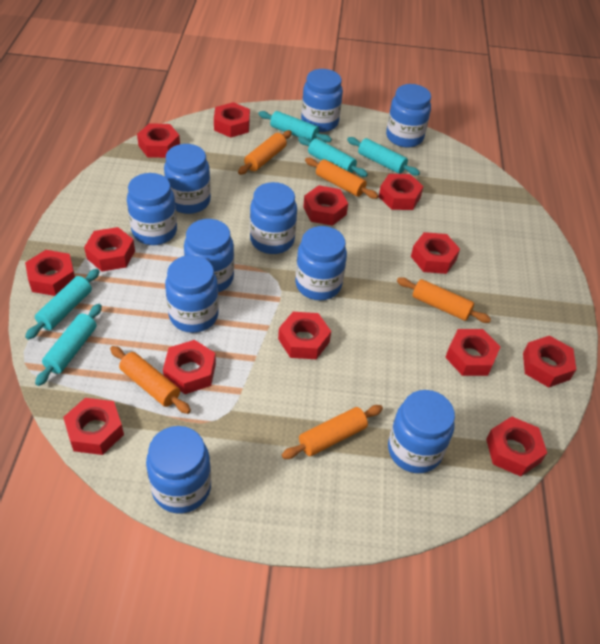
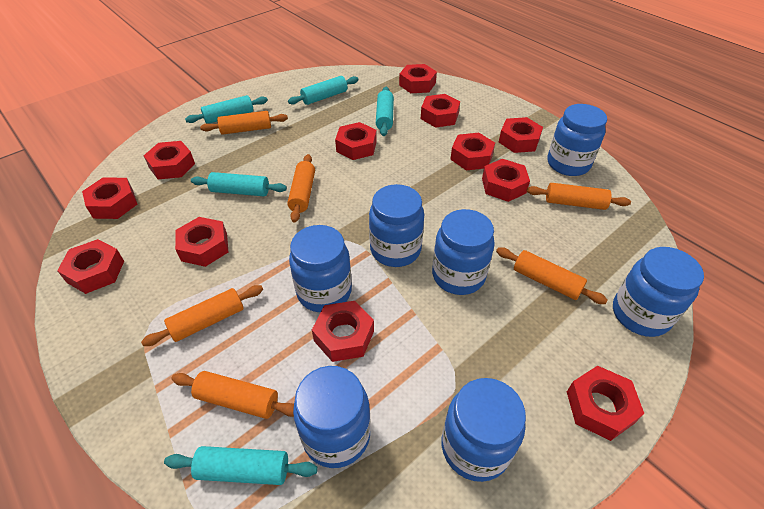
blue jar: [127,173,177,245] [146,426,211,513] [164,144,211,214] [165,255,219,333] [184,219,234,292] [250,182,297,254] [295,226,347,300] [301,69,343,132] [386,84,431,148] [388,390,455,473] = 10 -> [289,225,352,312] [293,366,371,468] [369,184,424,267] [432,209,495,295] [441,378,526,482] [547,104,607,176] [613,247,704,337] = 7
orange rolling pin: [110,346,191,414] [238,130,292,175] [282,405,383,459] [305,158,378,199] [397,277,491,323] = 5 -> [141,285,263,346] [171,371,294,419] [200,111,288,135] [287,154,315,223] [496,247,608,304] [527,183,631,210] = 6
red nut: [25,250,75,296] [63,398,124,455] [84,227,135,271] [137,123,180,158] [163,340,216,394] [214,102,250,138] [278,312,331,359] [303,185,348,226] [379,174,424,210] [411,232,460,274] [445,329,500,376] [486,416,547,476] [523,336,576,387] = 13 -> [57,239,124,294] [82,177,137,219] [144,141,195,179] [175,217,228,267] [312,301,374,362] [335,122,377,160] [399,64,437,93] [421,94,460,128] [450,133,495,171] [482,159,530,202] [499,117,543,153] [567,366,644,441] = 12

